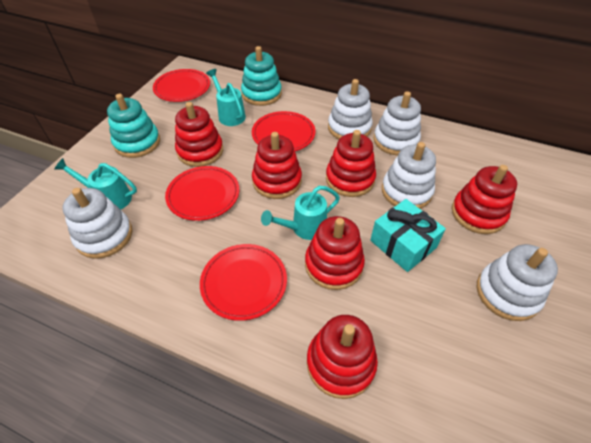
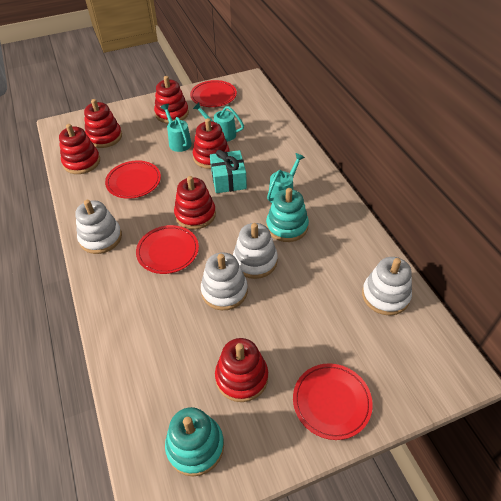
white stacking toy: [63,188,132,259] [328,79,373,139] [374,91,421,155] [382,142,436,209] [477,244,558,321] = 5 -> [75,200,122,254] [201,252,248,310] [233,223,278,279] [362,257,412,316] = 4

